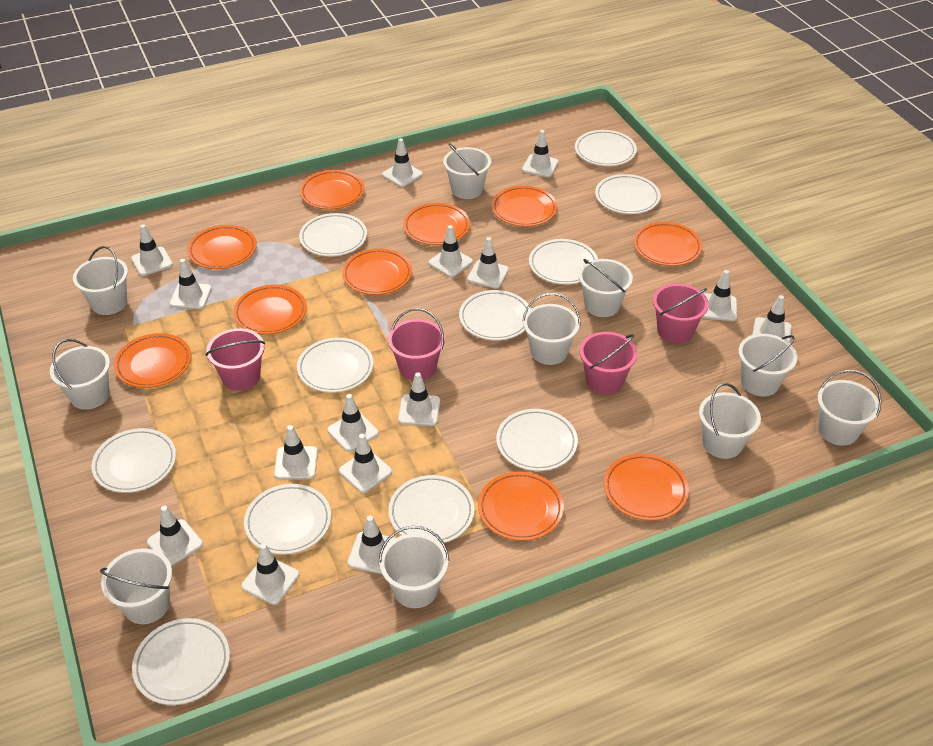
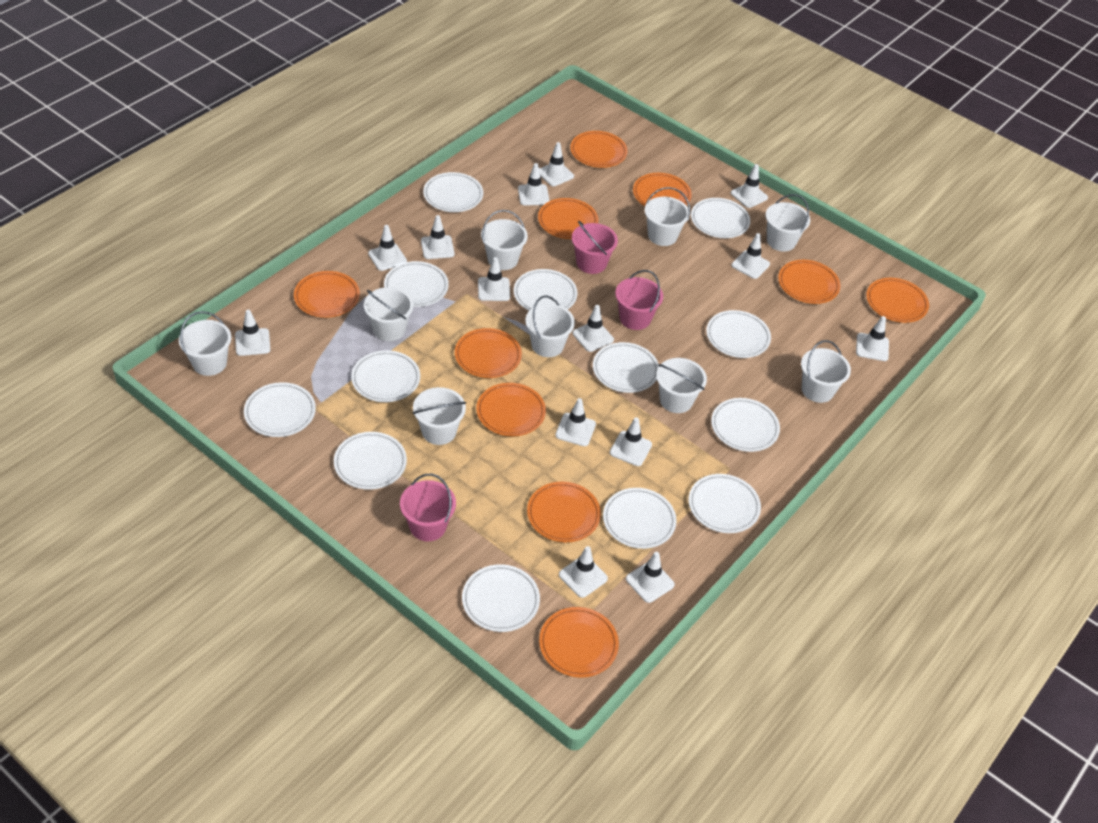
pink bucket: [206,328,265,391] [388,308,445,381] [579,332,637,394] [653,284,709,343] = 4 -> [400,474,456,541] [572,221,618,274] [615,270,663,330] = 3
white bucket: [50,339,110,410] [73,246,128,315] [100,548,172,624] [379,526,450,608] [443,143,491,199] [522,293,581,365] [579,259,633,317] [699,383,761,459] [738,334,797,396] [817,370,882,446] = 10 -> [179,311,231,376] [364,287,414,341] [413,387,466,445] [481,210,528,270] [525,296,575,357] [644,187,690,246] [656,358,707,413] [765,194,810,252] [801,340,851,403] = 9
white plate: [91,428,176,493] [132,618,230,705] [244,484,331,555] [297,338,374,393] [299,213,367,256] [388,475,475,543] [459,290,531,340] [496,409,578,471] [529,239,598,285] [575,130,637,166] [595,174,660,214] = 11 -> [244,382,316,437] [334,432,407,490] [351,350,420,402] [384,261,449,307] [423,172,483,212] [462,564,540,632] [514,269,577,310] [593,342,659,393] [603,488,677,549] [689,474,761,533] [691,198,750,238] [706,310,771,358] [711,398,780,452] = 13
white traffic cone: [131,224,173,276] [147,506,203,566] [170,259,212,309] [241,543,299,605] [274,425,318,480] [327,394,379,452] [339,434,392,493] [347,516,395,574] [382,138,423,187] [398,372,440,426] [429,225,473,277] [467,237,509,289] [522,130,559,177] [702,270,737,321] [752,295,792,343] = 15 -> [235,310,270,356] [368,225,407,271] [421,215,455,259] [478,257,510,301] [518,163,550,206] [539,142,574,186] [555,398,596,446] [559,546,608,598] [572,305,614,352] [610,417,652,466] [626,552,675,603] [731,164,768,208] [731,233,770,279] [856,316,889,361] = 14

